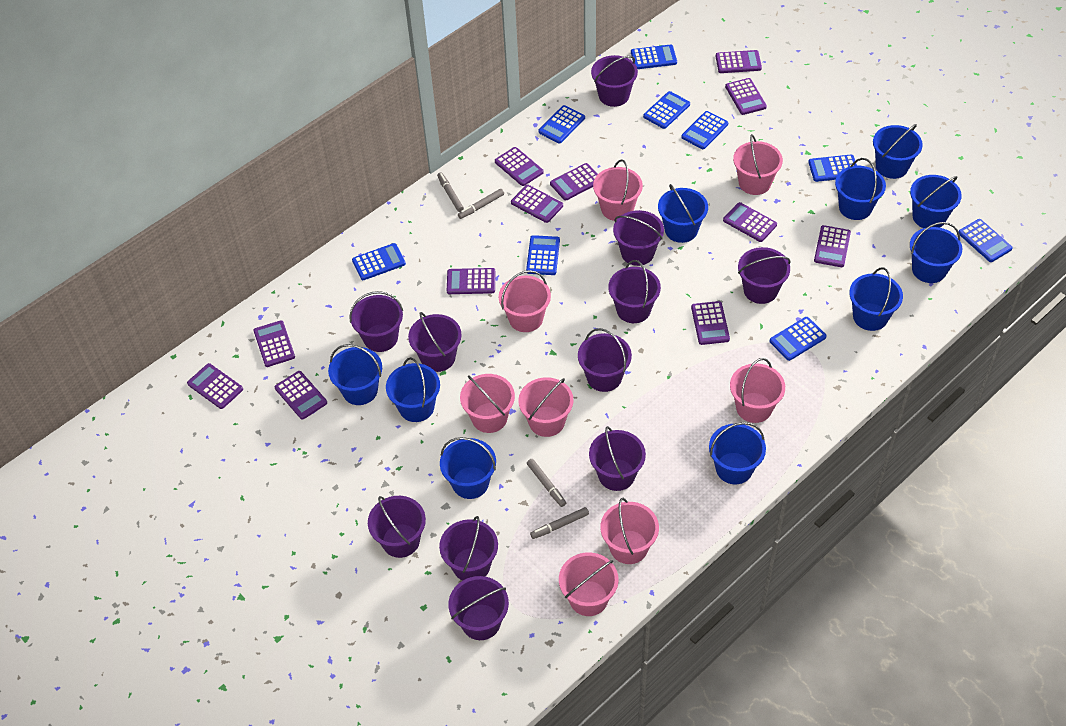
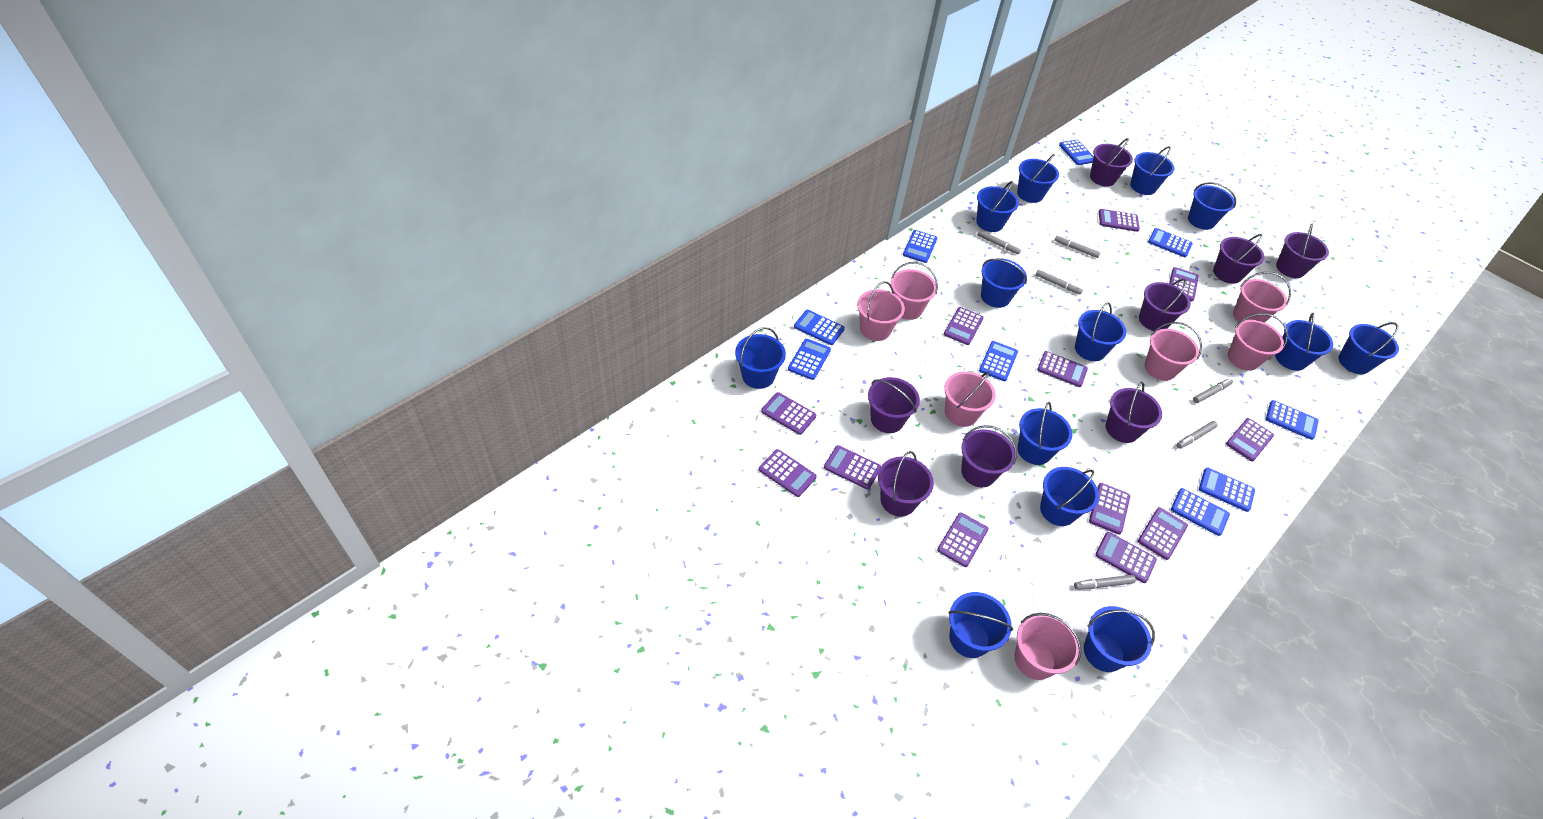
blue bucket: [328,344,382,405] [386,357,440,422] [440,437,496,499] [658,184,708,243] [709,422,766,484] [835,158,886,220] [849,267,903,331] [873,124,923,179] [910,175,962,228] [910,222,962,283] = 10 -> [735,327,786,389] [948,592,1013,658] [976,181,1019,232] [981,258,1027,308] [1017,154,1059,203] [1017,402,1072,465] [1040,467,1099,526] [1075,302,1126,361] [1084,606,1155,672] [1130,146,1175,195] [1188,182,1236,230] [1275,313,1333,371] [1338,322,1399,374] = 13
grey marker: [437,172,464,212] [458,189,504,219] [527,459,566,507] [530,507,589,539] = 4 -> [977,230,1021,254] [1036,270,1083,295] [1055,236,1101,258] [1074,575,1136,590] [1176,421,1218,449] [1193,378,1233,403] = 6
pink bucket: [460,374,515,433] [499,270,551,332] [518,377,573,437] [559,552,619,616] [593,159,643,221] [600,498,659,564] [730,358,785,423] [733,134,783,195] = 8 -> [857,281,905,341] [891,262,938,320] [944,371,996,427] [1014,613,1082,680] [1145,322,1202,381] [1227,313,1288,371] [1233,272,1291,323] = 7
purple bucket: [349,291,403,352] [368,496,426,558] [408,312,462,372] [439,516,498,581] [448,576,509,640] [578,328,632,392] [589,426,646,491] [591,55,638,107] [608,260,661,323] [613,210,664,266] [738,247,791,304] = 11 -> [868,377,920,433] [878,451,934,516] [961,425,1017,488] [1090,138,1133,187] [1106,382,1162,443] [1139,279,1191,331] [1213,234,1264,284] [1276,224,1329,278] = 8

